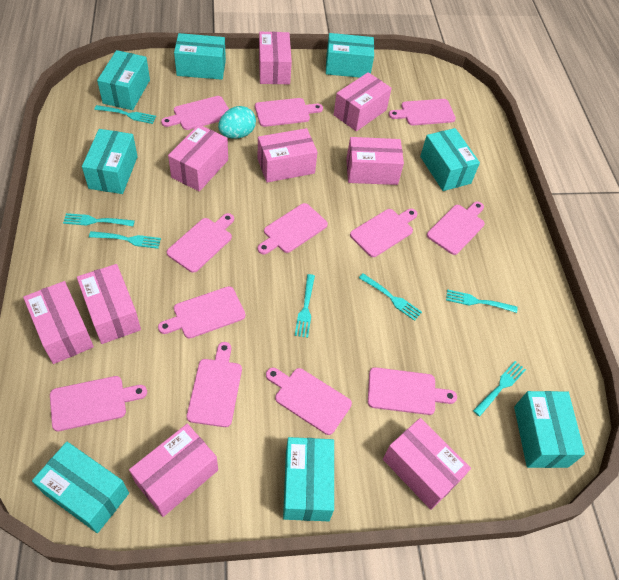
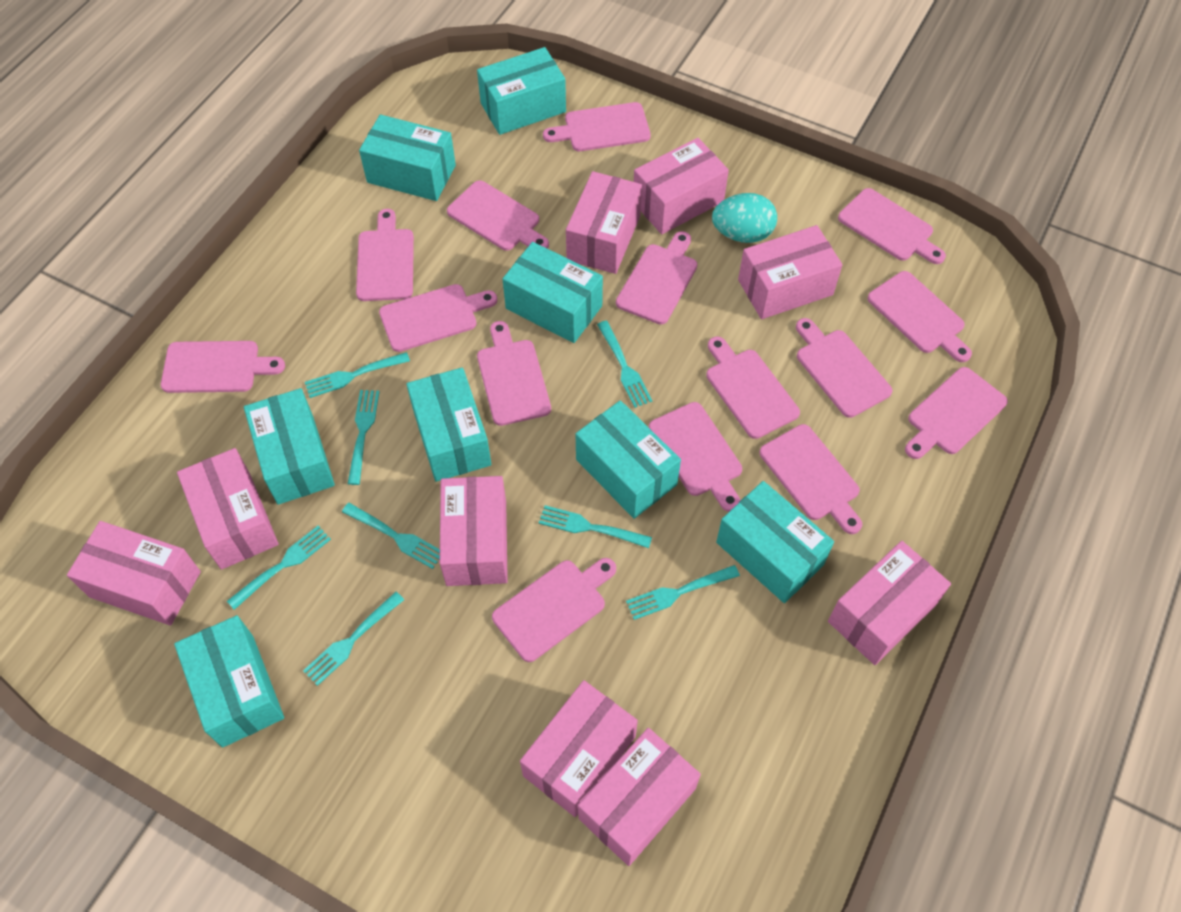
pink cutting board: [50,376,147,431] [158,286,245,339] [161,96,229,130] [167,213,234,273] [187,342,242,427] [255,98,323,127] [257,203,328,254] [266,368,352,435] [350,209,418,257] [368,367,457,415] [389,99,456,126] [427,202,485,255] = 12 -> [161,341,285,393] [356,209,414,301] [379,284,497,352] [447,180,549,251] [477,321,551,426] [492,558,616,662] [543,102,651,151] [616,231,697,325] [649,402,742,512] [706,337,800,439] [759,424,862,534] [796,318,892,418] [838,188,946,264] [867,271,972,362] [905,367,1008,459] = 15
turquoise fork: [63,213,135,226] [89,231,161,249] [94,105,156,124] [295,274,315,338] [359,273,422,321] [446,289,517,313] [473,361,526,416] = 7 -> [227,526,331,610] [303,592,404,686] [305,352,410,398] [342,503,440,569] [348,390,379,485] [539,505,652,548] [597,321,652,408] [626,565,740,620] = 8

